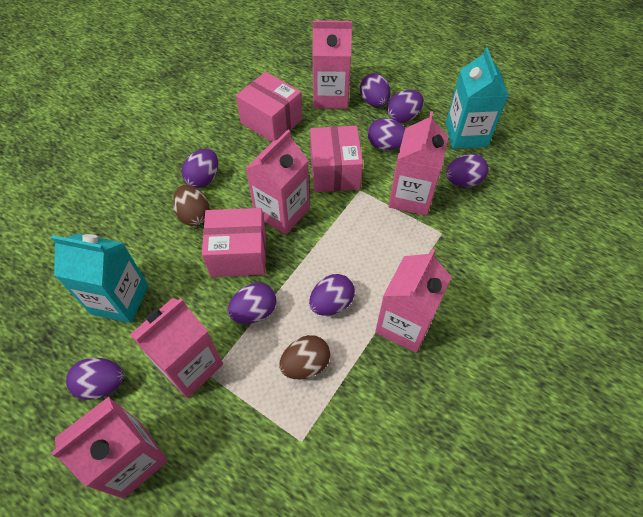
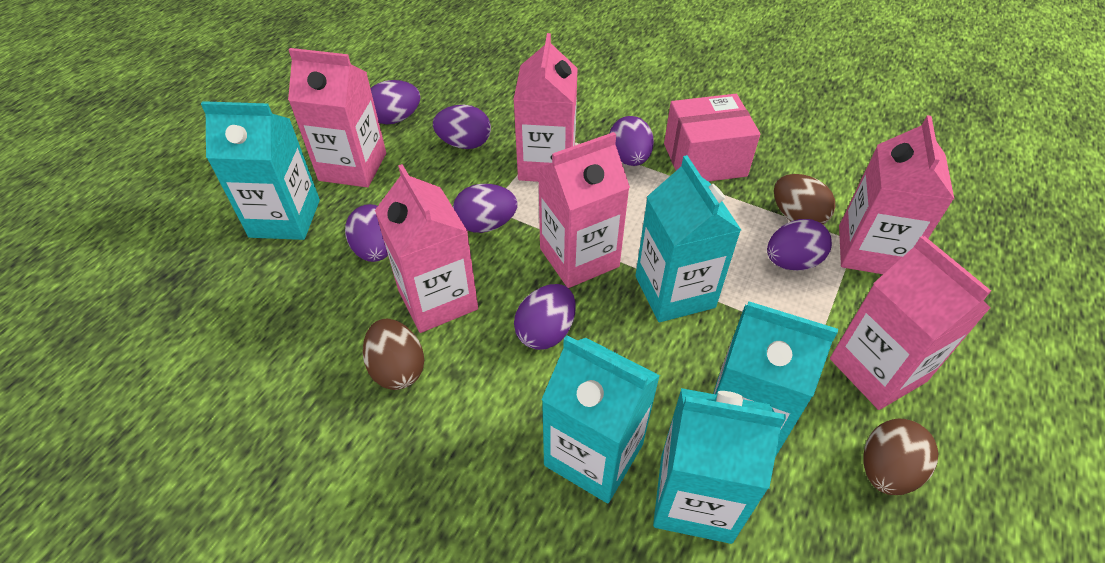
brown egg: [173,185,210,226] [279,335,330,379] = 2 -> [363,319,424,390] [774,174,835,225] [863,418,938,495] = 3
pink box: [202,208,266,277] [236,72,302,142] [310,126,363,192] = 3 -> [664,94,760,182] = 1
purple egg: [66,357,124,400] [182,149,218,188] [228,283,276,324] [309,274,355,316] [360,73,391,107] [367,118,405,150] [387,90,424,123] [446,154,488,187] = 8 -> [345,204,388,262] [371,80,421,124] [433,105,491,149] [453,184,517,233] [514,284,576,350] [609,116,654,166] [767,219,832,271] = 7
turquoise carton: [51,234,149,323] [446,47,509,149] = 2 -> [201,101,320,240] [541,335,660,503] [635,155,741,322] [653,388,786,544] [713,301,838,457] = 5

